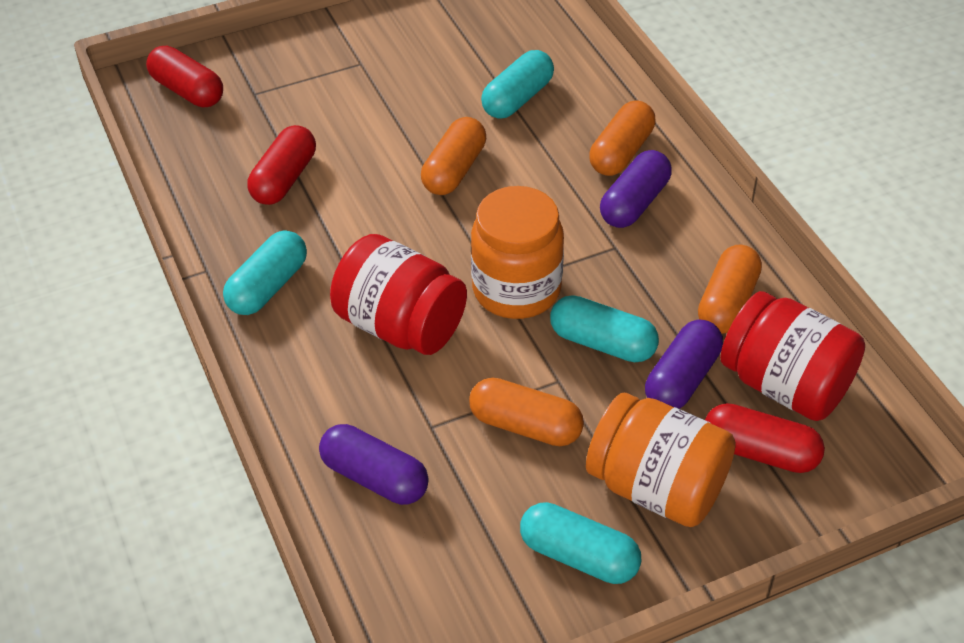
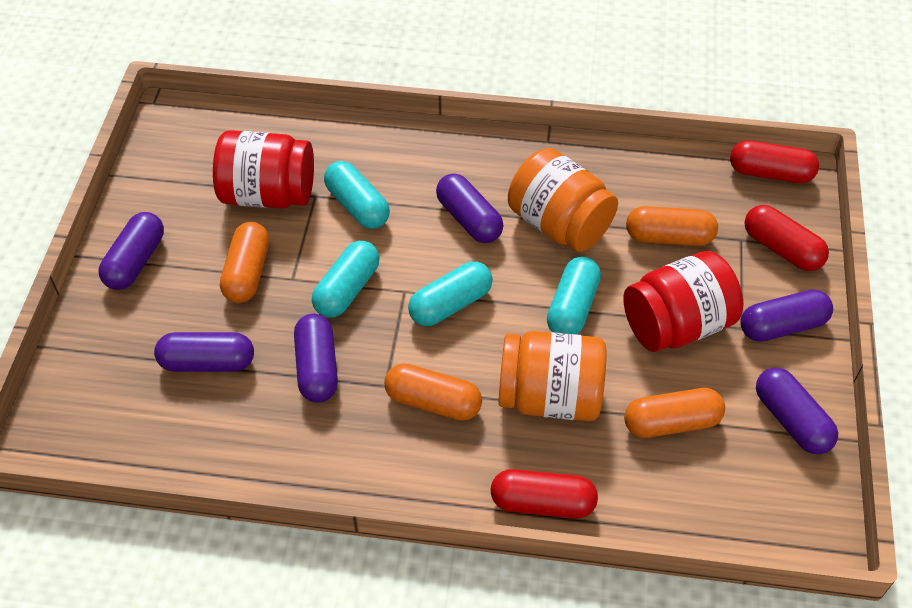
purple capsule: [319,424,429,505] [600,150,672,228] [645,319,723,409] = 3 -> [98,212,164,290] [154,332,254,372] [294,314,338,403] [436,173,503,243] [741,289,833,342] [756,368,838,454] = 6

